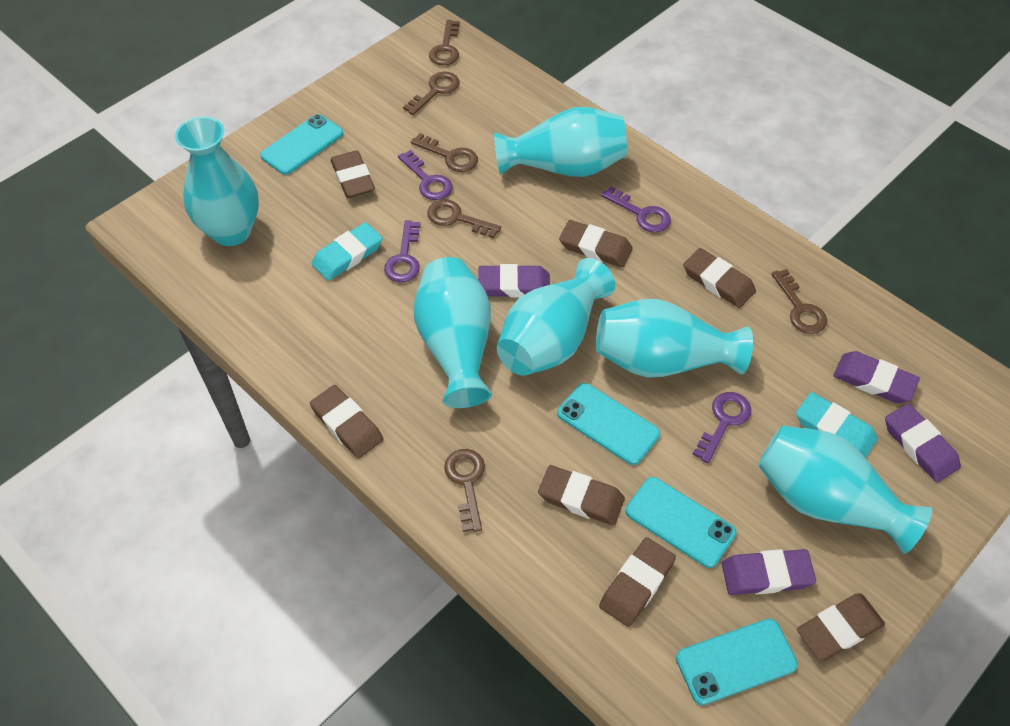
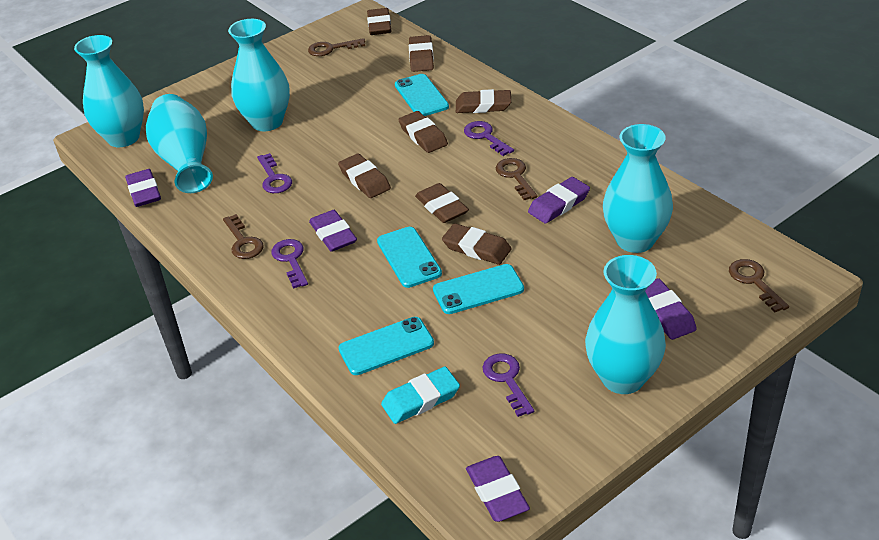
brown key: [403,72,460,115] [411,133,478,172] [427,199,501,239] [429,20,460,66] [444,449,485,532] [772,269,827,334] = 6 -> [223,214,264,259] [308,38,365,56] [496,158,537,200] [729,259,789,313] = 4
purple eraser: [478,264,550,298] [722,549,816,595] [833,351,920,403] [885,403,961,482] = 4 -> [125,169,161,207] [309,210,357,252] [466,456,530,522] [528,177,590,224] [645,278,697,340] = 5
turquoise eraser: [312,222,383,281] [796,392,878,458] = 2 -> [381,366,460,424] = 1
turquoise vase: [175,116,259,246] [414,257,492,408] [494,107,628,177] [497,258,615,376] [596,299,753,378] [758,425,932,554] = 6 -> [74,35,144,147] [146,94,213,193] [228,19,290,131] [585,255,666,394] [603,124,673,253] = 5

